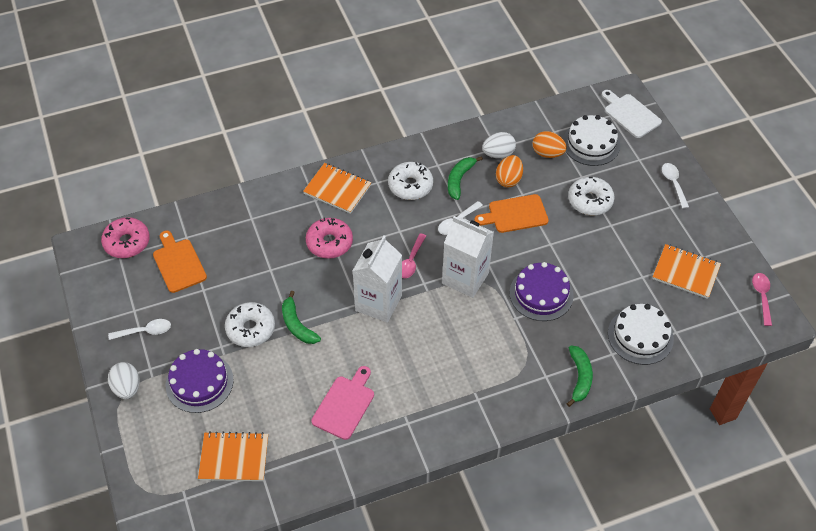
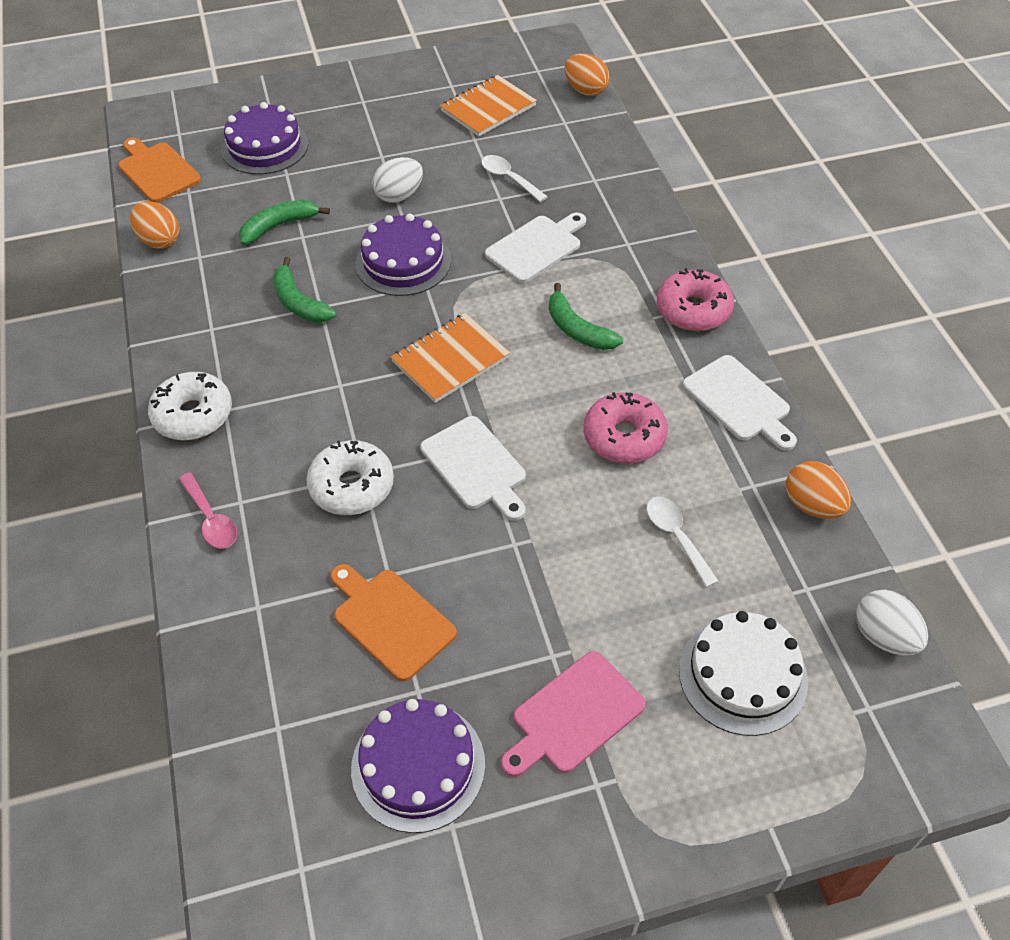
orange egg: [496,155,523,187] [532,131,567,158] = 2 -> [130,201,180,249] [565,53,609,96] [786,461,851,519] = 3
orange notebook: [198,431,268,481] [303,163,371,214] [652,244,721,299] = 3 -> [391,313,510,403] [440,75,537,137] = 2
pink spoon: [402,233,426,278] [752,273,772,326] = 2 -> [179,473,237,549] = 1
purple cake: [166,349,234,413] [510,262,573,321] = 2 -> [221,102,308,175] [351,699,485,833] [356,214,451,296] = 3
white cake: [563,115,620,166] [608,304,674,365] = 2 -> [679,611,808,736] = 1
white carton: [353,236,402,323] [442,216,494,298] = 2 -> none = 0
white cutting board: [602,90,662,138] = 1 -> [420,416,526,521] [485,213,586,283] [682,355,797,451] = 3
white donut: [225,302,275,347] [388,162,433,200] [568,177,615,215] = 3 -> [148,372,232,440] [306,440,394,515] = 2
white spoon: [108,319,171,340] [438,201,483,235] [662,163,689,209] = 3 -> [481,155,548,202] [646,496,719,587] = 2

